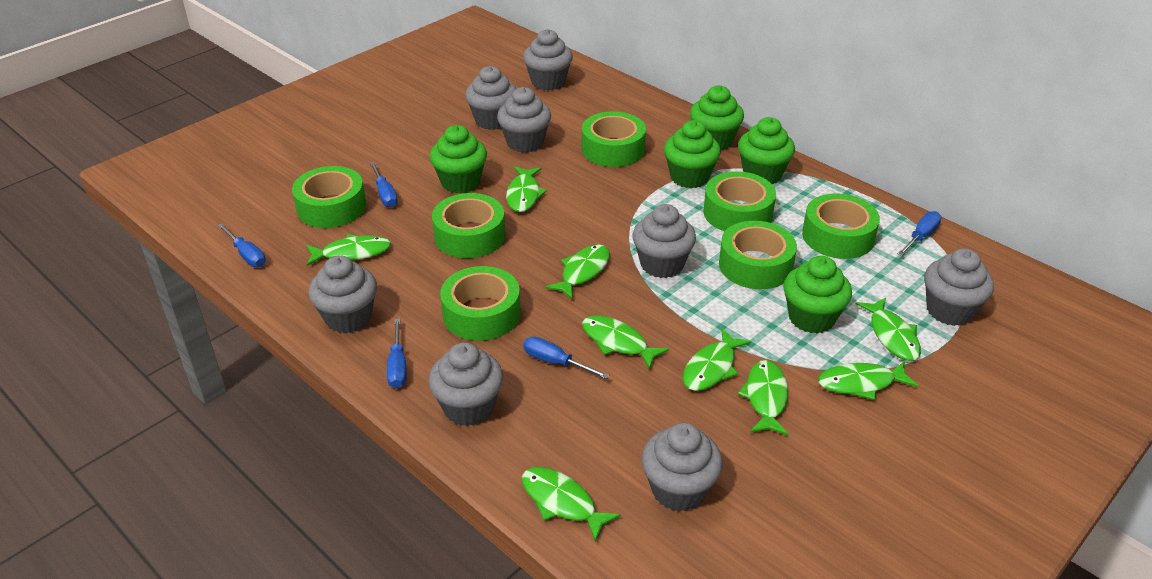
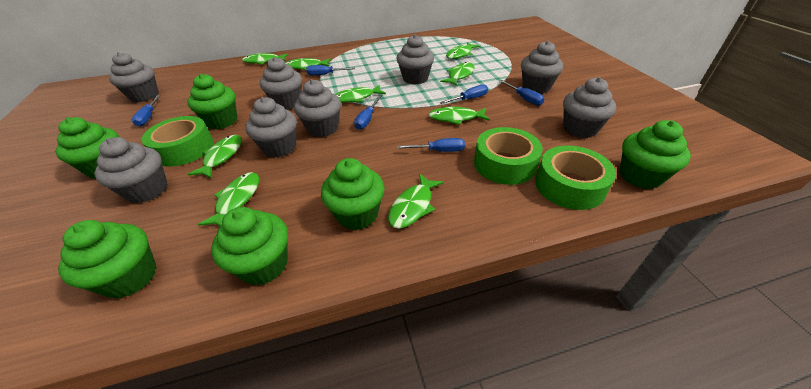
blue screwdriver: [217,224,266,267] [370,162,398,207] [387,319,407,388] [523,337,609,379] [898,211,942,256] = 5 -> [131,95,161,127] [306,65,355,76] [354,97,381,130] [397,138,465,152] [440,84,488,104] [500,80,544,106] = 6
green cupcake: [430,125,487,193] [664,120,721,188] [690,85,744,150] [738,117,795,184] [783,256,852,334] = 5 -> [55,117,119,179] [58,220,157,299] [187,74,237,129] [211,207,288,285] [321,158,385,230] [619,120,691,189] = 6
green tape: [292,166,366,228] [432,193,505,258] [440,266,521,341] [582,111,646,167] [703,171,776,231] [719,221,797,289] [802,194,880,259] = 7 -> [142,116,214,166] [474,127,543,185] [535,146,616,210] = 3

